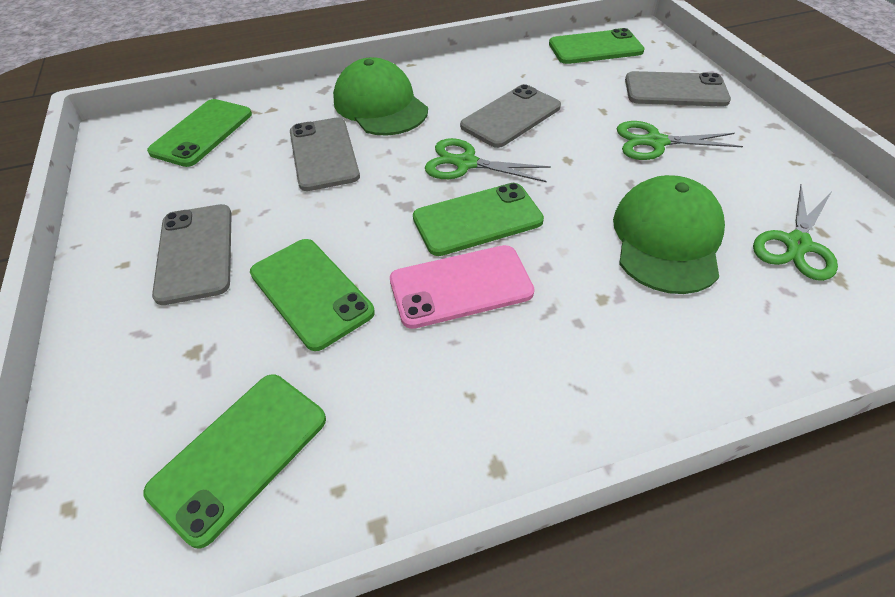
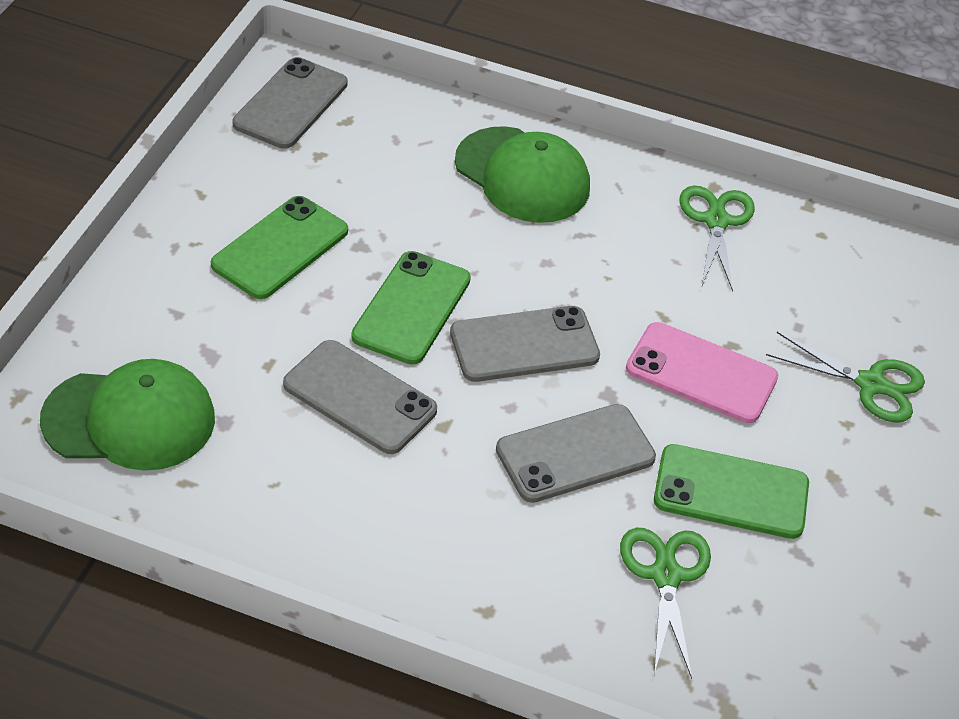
green phone: [143,374,326,549] [147,99,252,167] [250,239,375,351] [413,183,544,256] [549,28,645,64] = 5 -> [211,196,348,299] [351,251,471,365] [654,444,809,539] = 3

